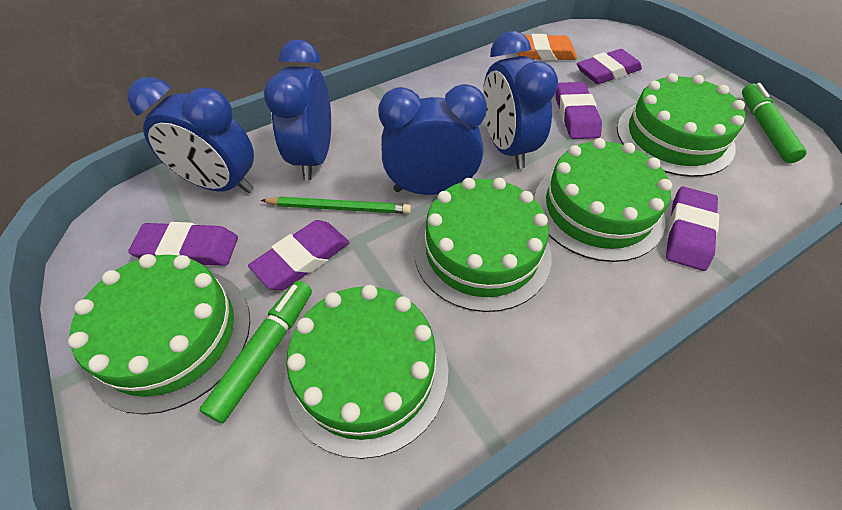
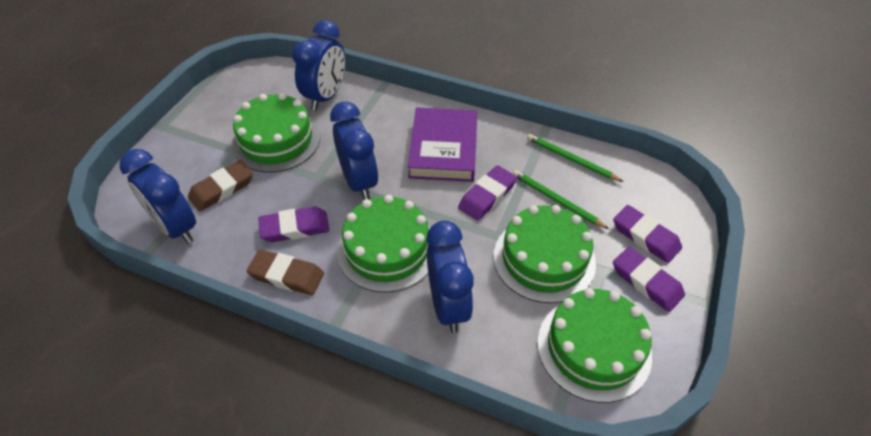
brown eraser: none = 0 -> [188,160,253,212] [247,250,324,295] = 2
green cake: [68,254,250,414] [284,285,448,459] [414,178,552,312] [534,138,672,262] [617,73,745,177] = 5 -> [232,93,320,173] [337,195,430,293] [494,205,596,303] [537,288,652,403] = 4
green marker: [200,281,312,423] [742,83,807,163] = 2 -> none = 0
green pencil: [261,197,411,214] = 1 -> [513,170,609,229] [527,134,624,182] = 2
orange eraser: [517,34,577,61] = 1 -> none = 0
purple book: none = 0 -> [408,107,477,182] = 1
purple eraser: [128,222,238,266] [248,220,350,290] [556,82,602,139] [577,49,642,84] [666,187,719,271] = 5 -> [258,207,329,242] [458,165,517,221] [613,205,682,263] [613,247,685,312] = 4

